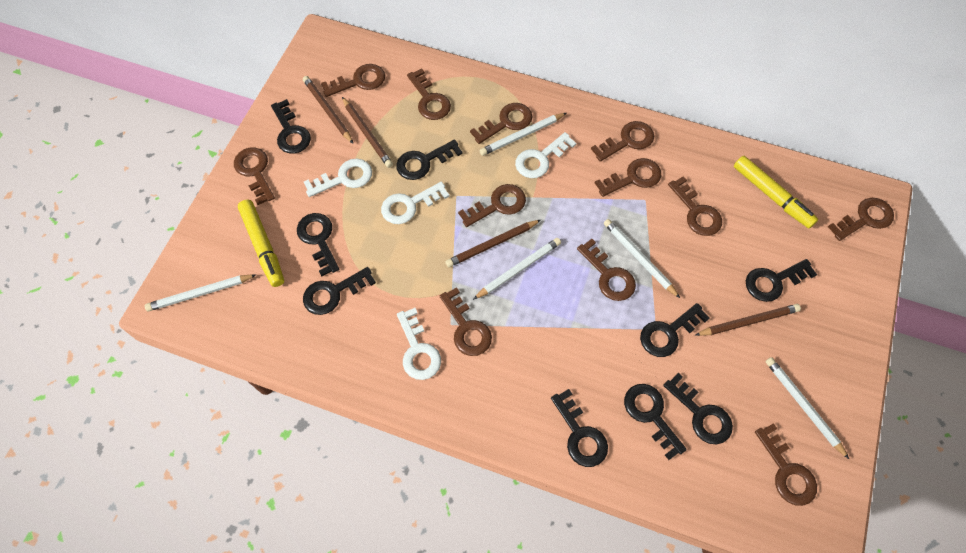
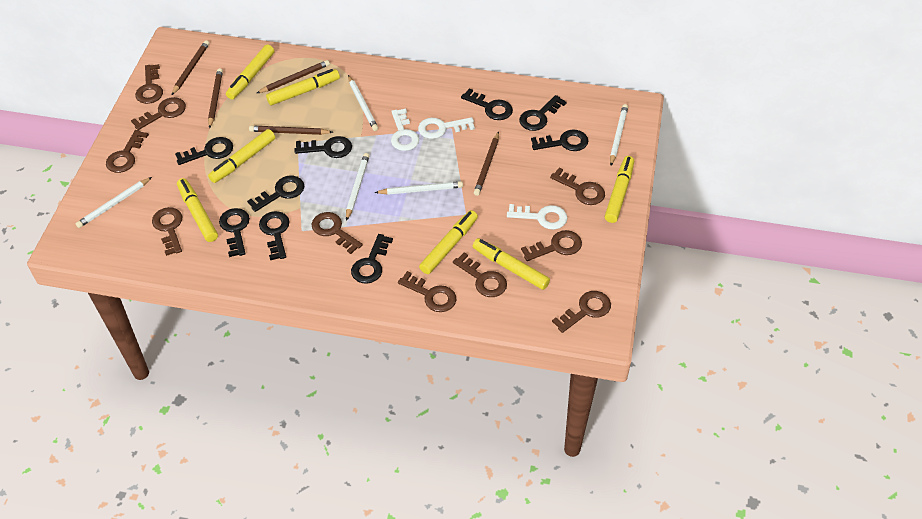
brown key: [234,147,275,205] [321,64,385,97] [407,69,451,120] [440,287,492,356] [458,184,526,227] [470,103,532,144] [577,239,636,301] [591,121,654,162] [595,158,661,197] [668,176,722,236] [755,423,817,506] [828,198,894,241] = 12 -> [106,130,149,173] [131,97,186,130] [135,64,163,104] [152,207,183,256] [311,212,363,254] [398,271,456,312] [453,252,507,297] [521,230,582,261] [550,168,605,205] [552,291,611,333] = 10
brown pencil: [303,76,353,144] [342,97,393,168] [445,220,541,267] [695,304,801,336] = 4 -> [171,40,209,96] [208,68,223,129] [249,126,333,135] [257,60,330,93] [474,132,499,196] = 5
white key: [304,158,372,197] [381,182,449,224] [397,308,441,380] [515,132,576,178] = 4 -> [391,109,419,151] [418,117,475,139] [507,204,567,229] = 3
yellow marker: [238,200,284,287] [734,156,818,228] = 2 -> [177,178,218,242] [208,129,275,183] [226,44,274,100] [266,69,340,105] [419,210,478,274] [473,238,550,290] [605,156,634,223] = 7

